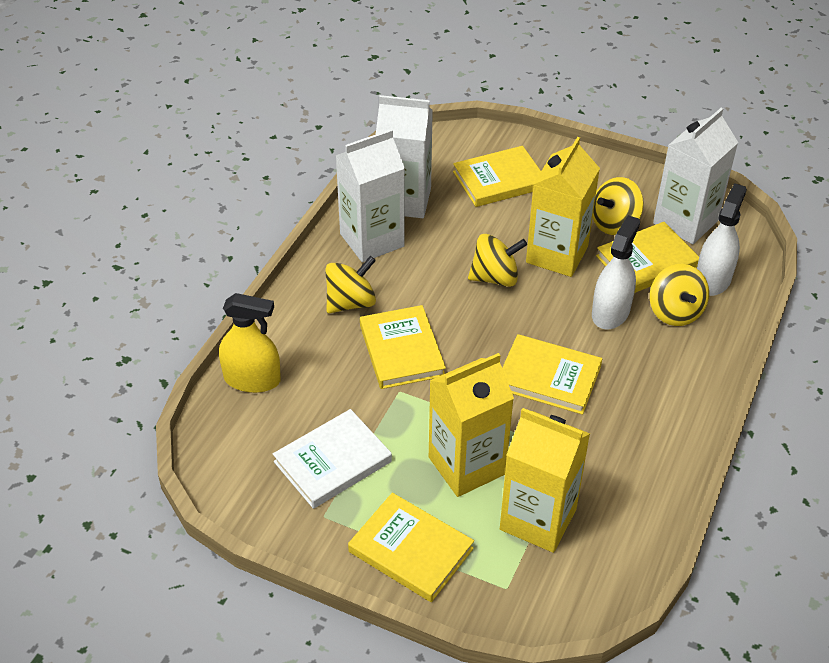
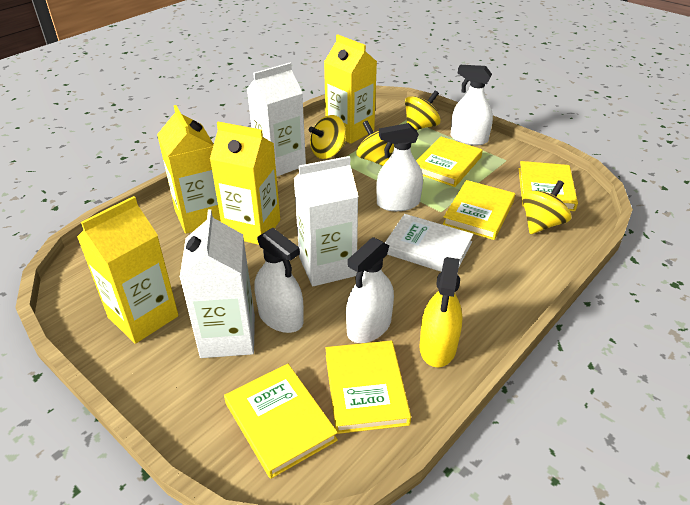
white spray bottle: [592,215,640,329] [697,183,747,296] = 2 -> [254,228,304,333] [346,237,394,343] [376,123,423,211] [451,65,493,145] = 4
yellow carton: [429,353,514,497] [500,408,590,553] [526,137,600,277] = 3 -> [77,196,179,344] [157,105,221,234] [210,122,280,245] [324,34,377,144] = 4

